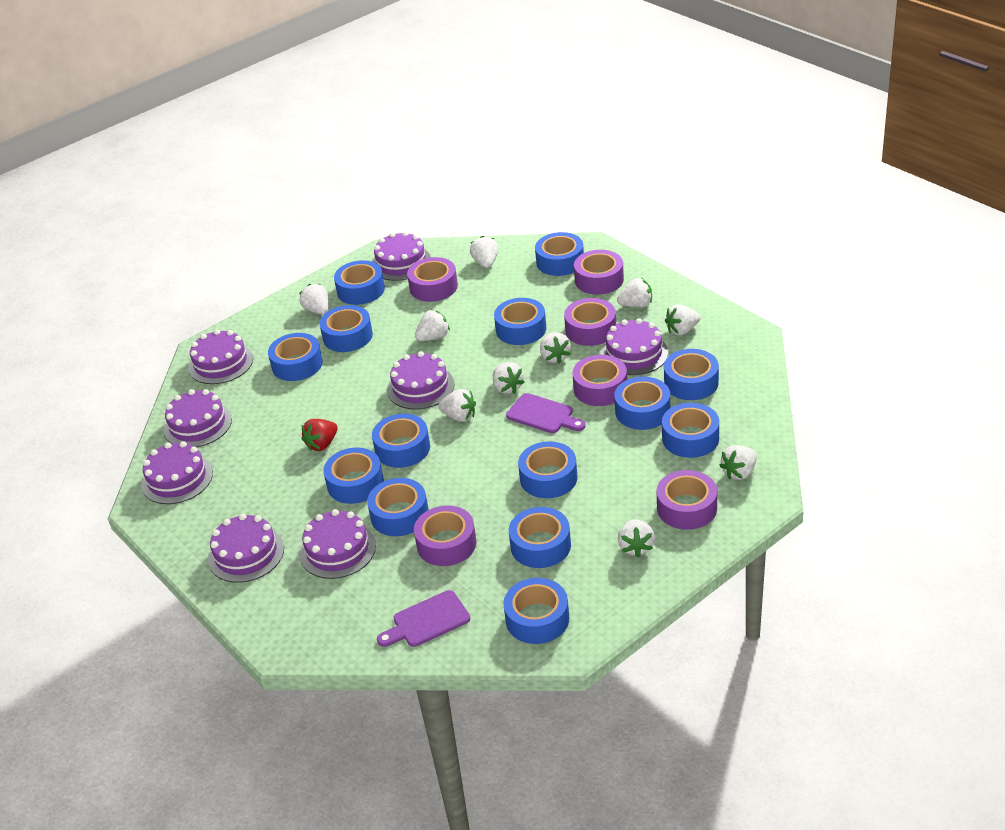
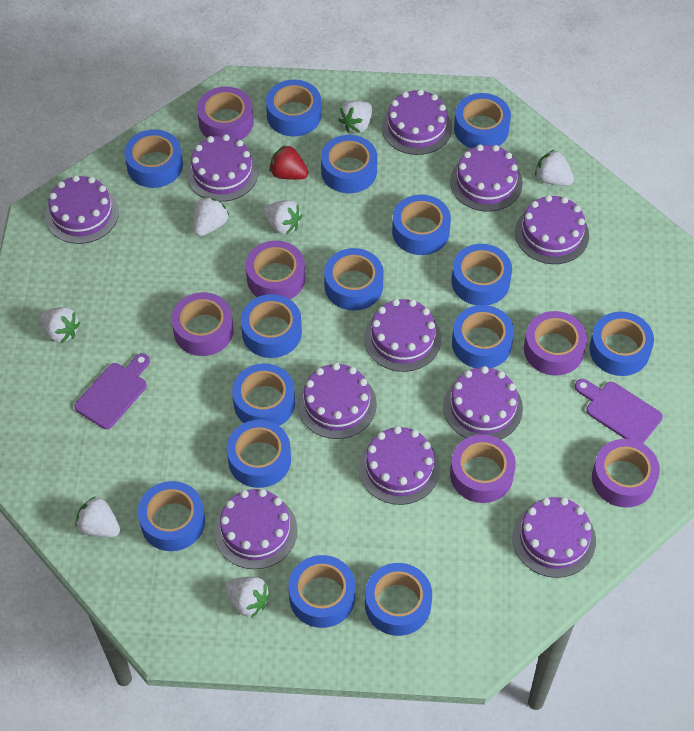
blue tape: [268,333,323,381] [320,305,373,352] [323,448,384,504] [334,260,385,305] [367,478,429,536] [372,414,430,468] [494,298,546,345] [503,578,569,644] [509,507,571,568] [518,441,578,498] [535,232,584,276] [614,377,670,430] [662,403,719,458] [664,349,719,400] = 14 -> [124,129,183,188] [138,481,205,551] [227,420,291,488] [232,363,295,426] [241,294,302,358] [266,80,321,137] [288,555,355,628] [321,135,377,193] [324,248,384,311] [365,563,432,636] [392,195,451,255] [451,244,512,305] [452,305,514,368] [454,93,511,149] [589,312,654,376] = 15
purple cake: [141,441,213,504] [163,389,232,447] [188,329,253,384] [208,514,284,583] [299,509,376,579] [372,231,431,281] [387,351,454,409] [601,318,668,375] = 8 -> [45,175,119,244] [186,134,258,202] [214,489,297,569] [297,363,377,439] [359,426,440,505] [364,299,441,372] [382,89,452,155] [443,366,523,439] [450,144,523,212] [512,497,596,578] [515,195,589,264] = 11
white strawberry: [299,284,329,314] [415,310,450,341] [438,389,476,422] [470,236,498,268] [493,362,524,394] [540,332,571,364] [617,278,652,308] [618,519,655,557] [665,304,701,336] [719,445,757,480] = 10 -> [40,307,80,343] [75,496,120,537] [194,196,229,236] [225,577,270,618] [263,200,302,235] [338,101,372,133] [535,149,574,186] = 7

